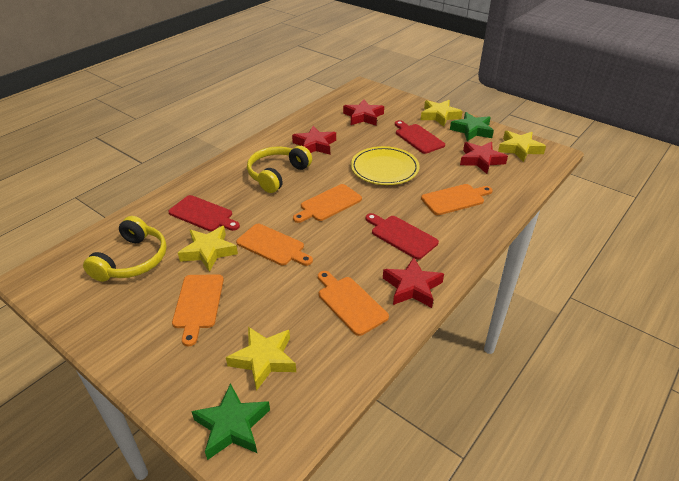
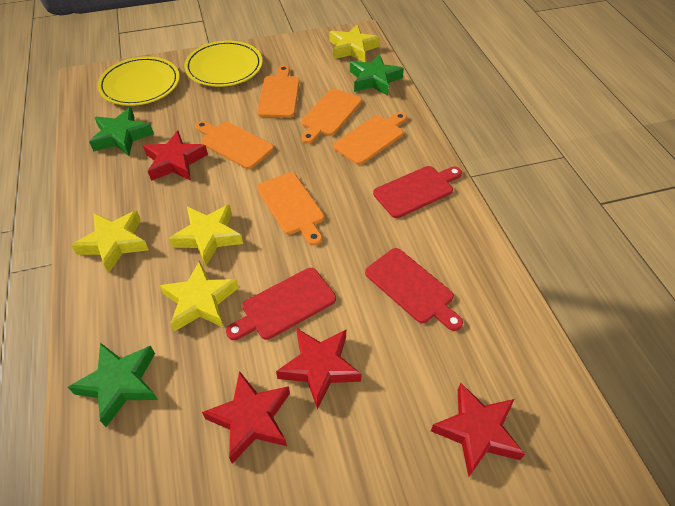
green star: [191,383,270,460] [450,112,494,141] = 2 -> [68,343,158,427] [89,107,154,156] [350,54,404,96] = 3
yellow headphones: [83,216,167,282] [247,146,312,193] = 2 -> none = 0
yellow plate: [351,146,420,185] = 1 -> [97,57,180,106] [184,41,263,87] = 2

